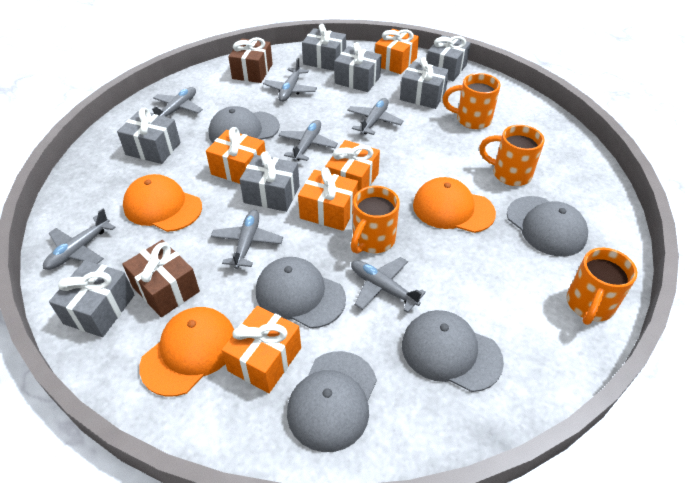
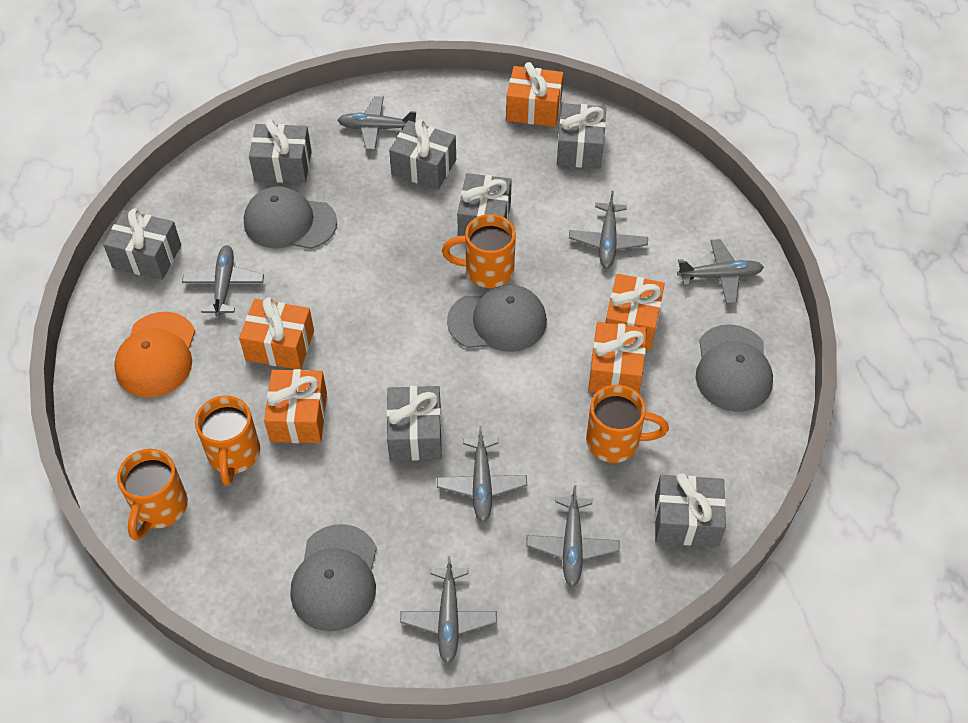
brown gift: [122,240,200,317] [228,37,273,83] = 2 -> none = 0
grey cap: [209,106,280,143] [256,257,346,328] [287,351,377,452] [402,310,504,392] [507,196,588,257] = 5 -> [244,186,337,249] [290,524,377,631] [447,285,547,352] [696,324,773,412] = 4
orange cap: [123,174,202,232] [139,307,234,397] [413,177,496,233] = 3 -> [114,312,195,398] = 1

